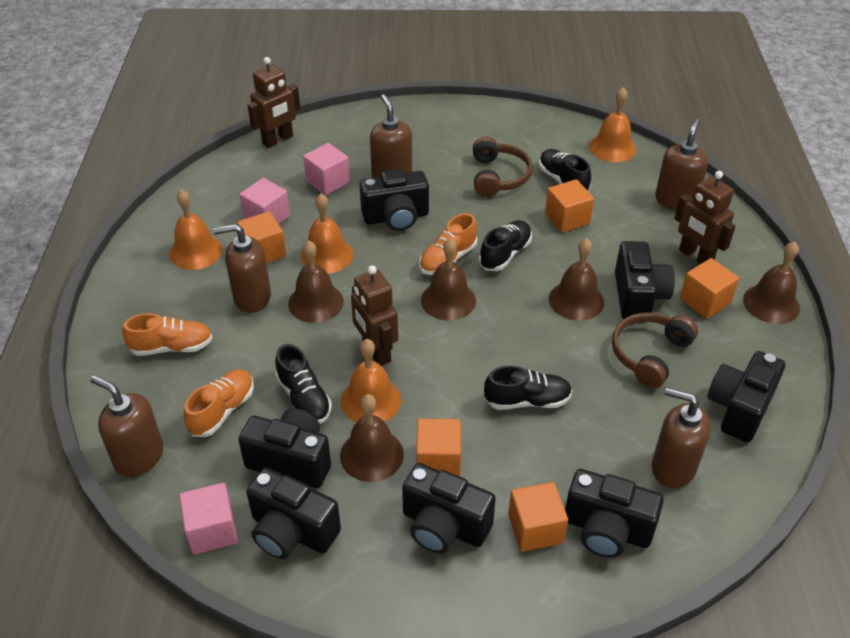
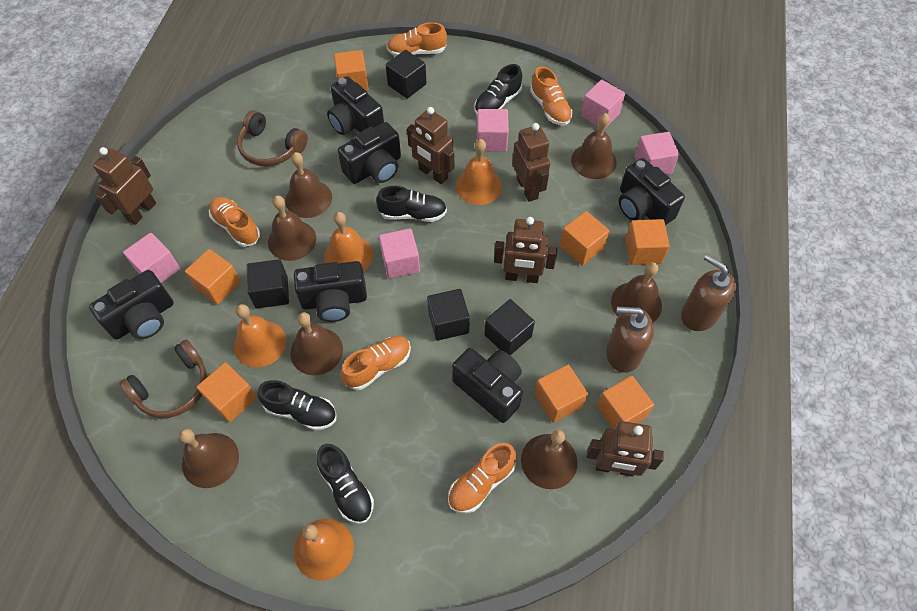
black camera: [238,408,331,488] [246,468,341,559] [359,169,429,231] [402,463,496,553] [565,469,664,558] [615,241,675,319] [707,351,785,442] = 7 -> [89,270,174,340] [294,261,367,322] [327,76,384,135] [338,122,401,184] [452,348,523,423] [619,158,685,225] = 6
black cube: none = 0 -> [247,259,289,309] [386,50,427,99] [427,289,470,341] [484,299,535,355] = 4
brown bell: [288,240,344,323] [340,394,404,482] [421,238,476,321] [549,238,604,321] [743,242,800,324] = 5 -> [179,429,239,488] [268,196,316,261] [285,152,332,218] [290,312,343,375] [521,430,578,489] [571,113,617,179] [611,262,662,322] = 7
brown robot: [248,57,300,148] [351,265,398,366] [674,171,735,264] = 3 -> [93,147,156,225] [407,107,454,184] [494,217,557,283] [512,123,550,202] [587,421,664,477] = 5
brown soap dispenser: [90,375,163,477] [213,224,271,313] [370,94,412,178] [652,388,711,488] [655,118,708,210] = 5 -> [606,307,654,373] [681,254,736,331] = 2
orange cube: [237,211,286,264] [416,419,461,477] [508,482,568,552] [545,179,594,233] [680,258,739,319] = 5 -> [185,249,241,305] [197,362,257,422] [334,50,369,91] [535,365,588,423] [560,211,610,266] [597,376,654,429] [625,219,670,265] = 7
orange shoe: [122,313,213,356] [184,369,254,437] [419,213,477,275] = 3 -> [209,197,260,247] [341,336,411,390] [387,22,447,56] [448,443,516,513] [530,67,573,125] = 5
pink cube: [179,483,238,554] [239,178,290,224] [303,143,350,195] = 3 -> [123,233,180,283] [379,228,420,279] [477,109,509,152] [581,80,625,127] [635,132,679,175] = 5

